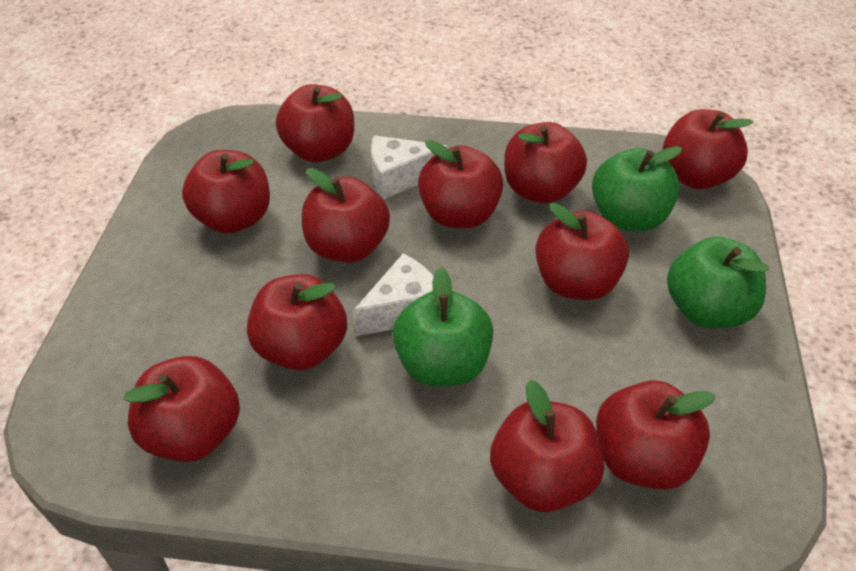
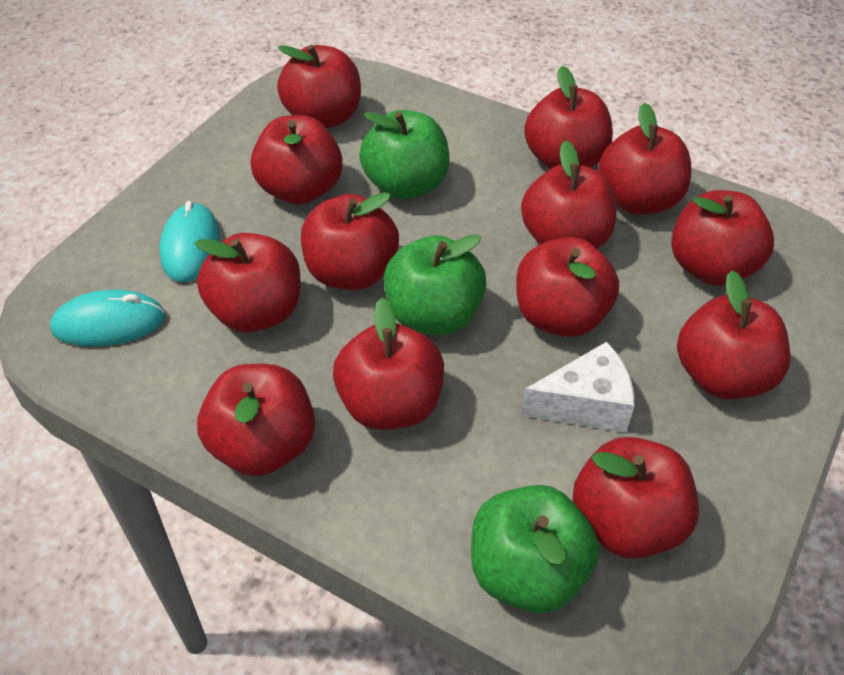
red apple: [123,356,240,462] [182,150,270,234] [247,274,347,370] [276,84,354,162] [302,168,390,263] [418,140,503,228] [490,380,604,512] [504,122,587,203] [536,203,629,300] [596,380,715,490] [662,109,753,189] = 11 -> [195,233,300,332] [197,364,315,476] [251,115,343,205] [277,45,361,128] [301,192,399,290] [333,298,444,430] [516,237,619,337] [521,140,617,248] [524,66,613,169] [572,437,699,559] [598,103,691,215] [671,190,774,286] [677,270,791,399] = 13
turquoise mouse: none = 0 -> [50,289,165,347] [159,201,220,282] = 2
white cheese: [353,254,434,337] [371,135,449,200] = 2 -> [521,342,635,433] = 1

